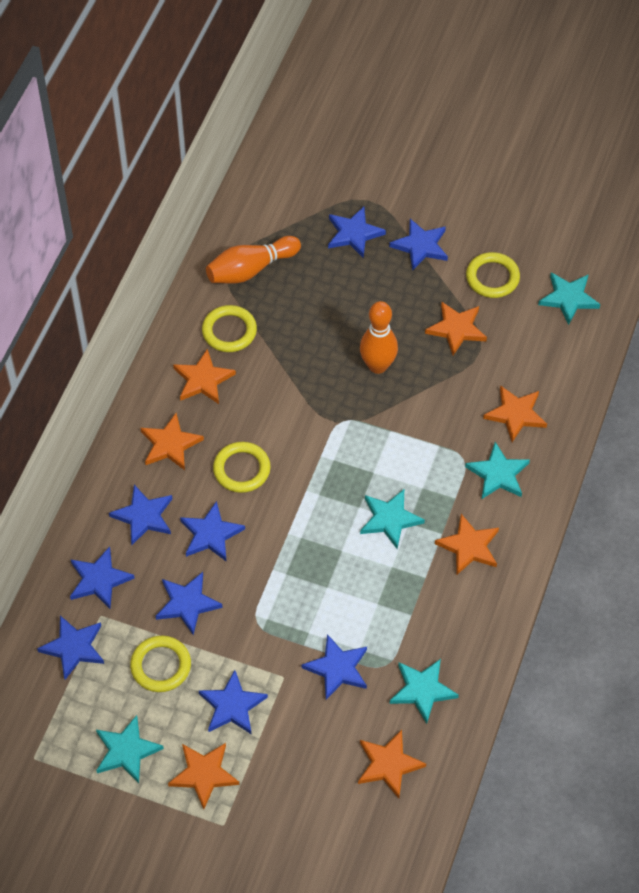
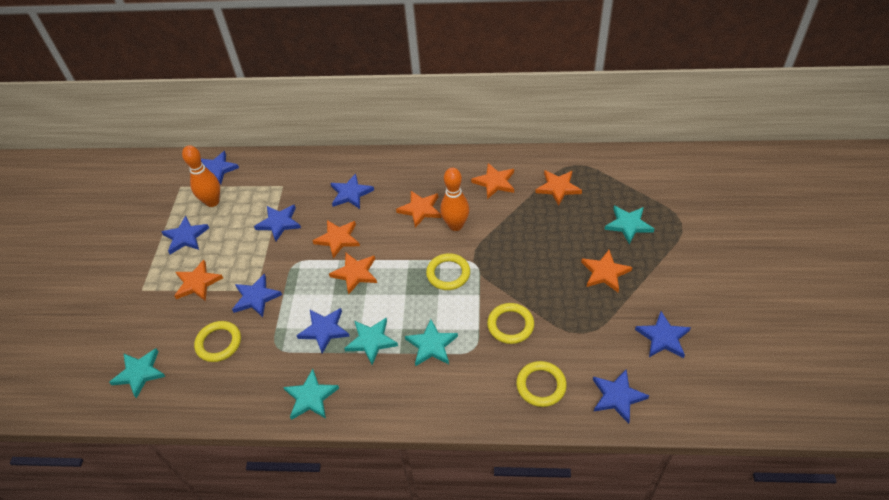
blue star: [37,615,104,680] [70,547,135,609] [109,485,172,545] [155,572,223,635] [180,501,245,562] [198,670,268,735] [302,634,367,700] [328,207,386,258] [389,219,448,271] = 9 -> [161,216,209,254] [201,151,239,184] [232,273,282,318] [254,205,301,241] [297,308,350,354] [330,173,374,209] [593,369,649,424] [635,311,691,358] = 8

